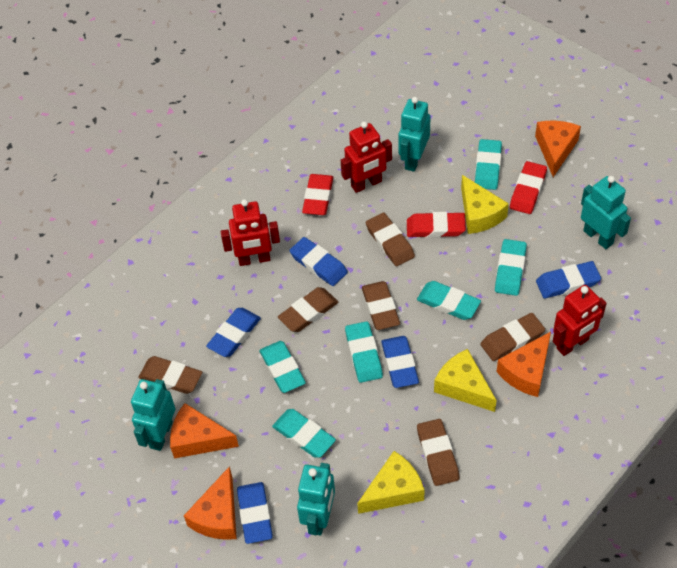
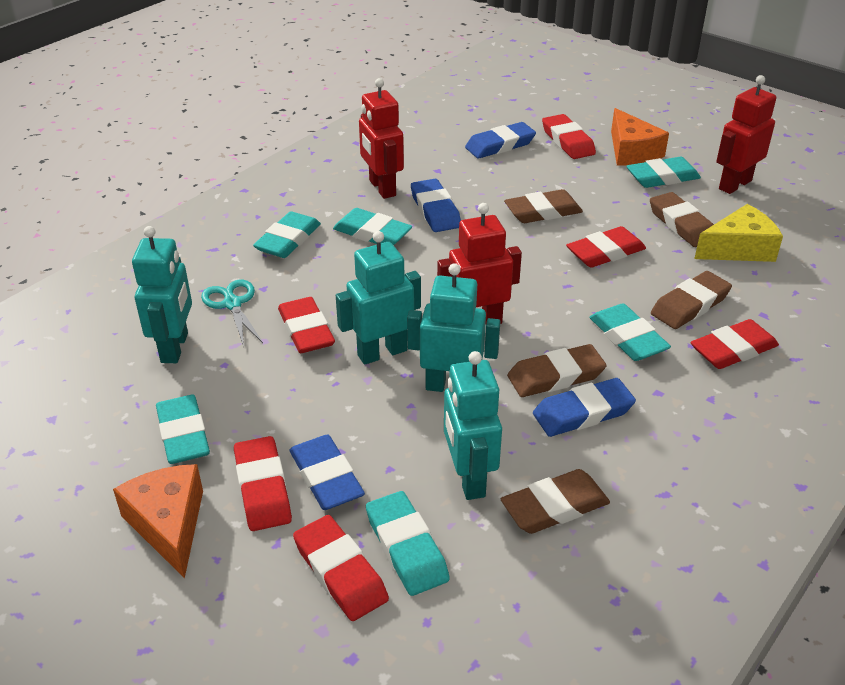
blue eraser: [206,308,261,357] [237,482,273,544] [289,237,348,286] [381,336,419,388] [536,261,601,298] = 5 -> [290,435,365,510] [411,179,461,232] [465,122,536,159] [533,378,636,437] = 4
brown eraser: [138,356,202,394] [278,287,338,332] [362,281,400,330] [366,212,415,266] [417,419,459,486] [480,313,545,361] = 6 -> [501,469,610,534] [504,189,583,223] [507,344,607,397] [650,192,714,247] [651,271,732,329] = 5
orange cheese: [170,403,239,459] [184,466,237,540] [497,332,551,397] [535,121,581,177] = 4 -> [113,464,203,579] [611,108,669,166] = 2
red eraser: [302,174,333,215] [407,212,466,238] [510,161,547,214] = 3 -> [234,436,292,531] [278,297,335,353] [293,515,389,621] [542,114,596,159] [566,226,646,268] [691,319,779,369] = 6
turquoise scissors: none = 0 -> [201,280,263,346] = 1
yellow cheese: [357,451,425,514] [434,349,497,412] [461,175,509,234] = 3 -> [694,204,783,262] = 1

